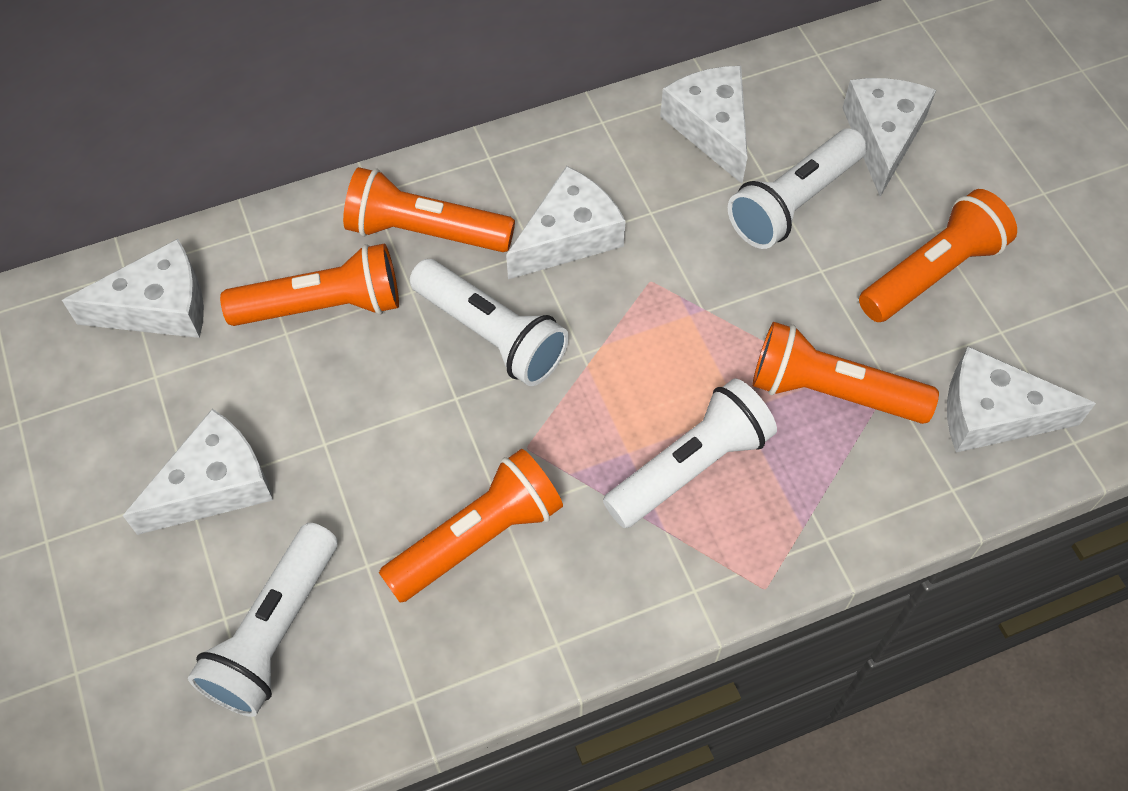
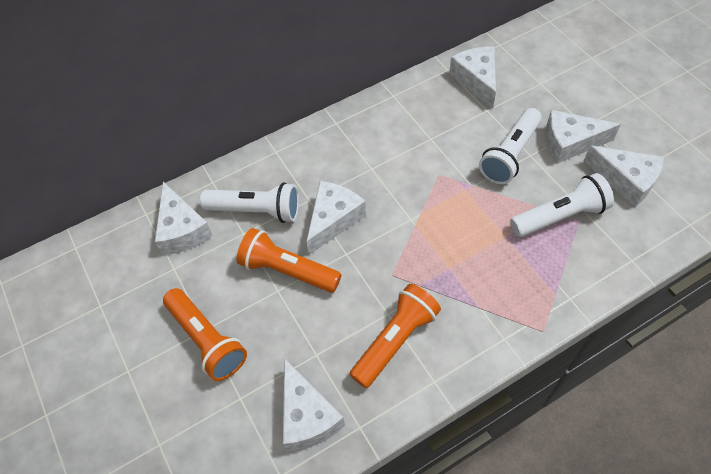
orange flashlight: [220,244,399,326] [343,167,515,252] [379,449,563,603] [753,322,939,424] [859,189,1017,322] = 5 -> [163,288,247,381] [237,228,341,293] [350,284,441,388] = 3
white flashlight: [188,523,338,717] [410,259,569,386] [603,378,777,528] [728,128,867,249] = 4 -> [200,182,299,223] [479,108,542,184] [510,173,614,237] = 3

